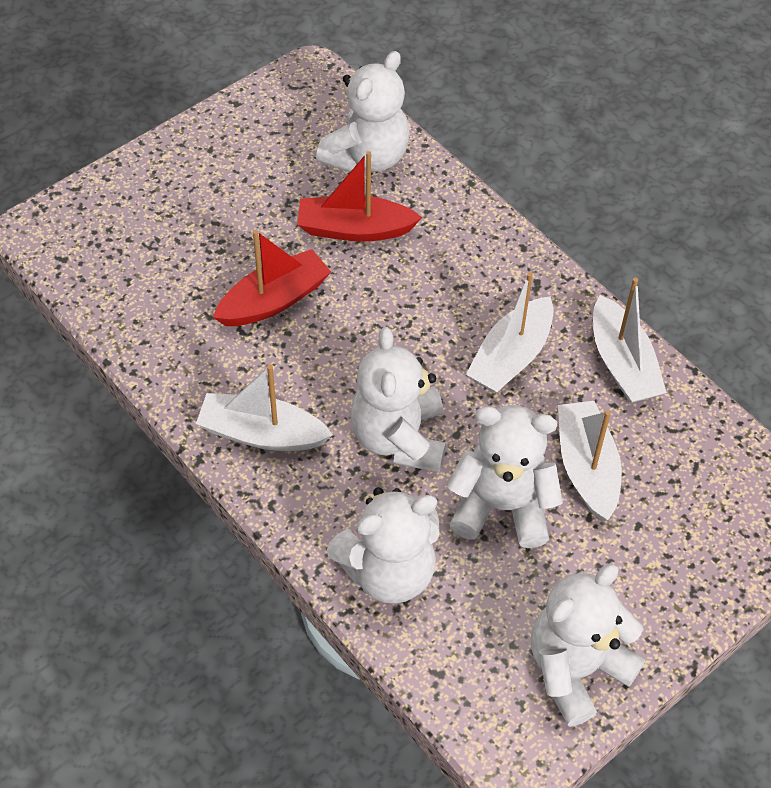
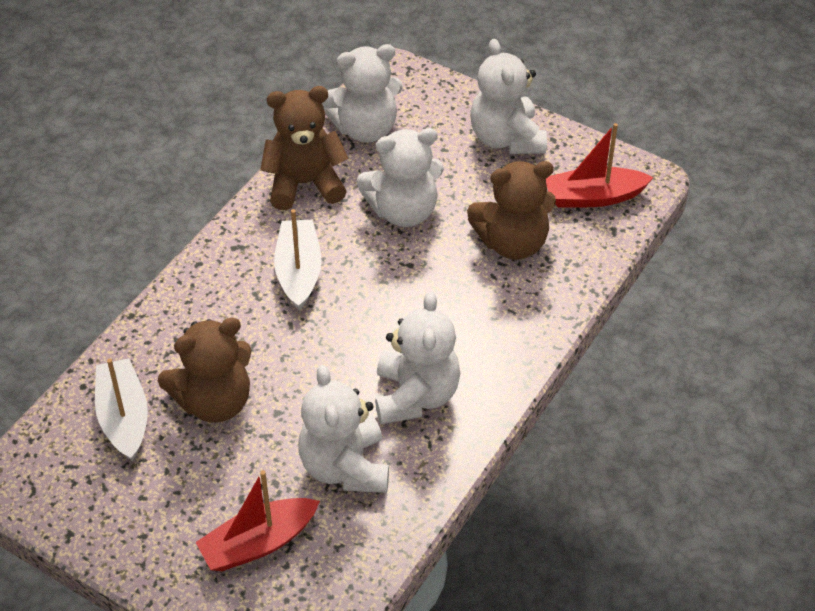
brown teddy bear: none = 0 -> [158,317,252,423] [260,86,349,210] [467,161,556,260] = 3
white boat: [196,365,333,451] [466,272,554,393] [558,401,622,521] [593,278,667,403] = 4 -> [95,358,148,461] [274,209,322,311] = 2

